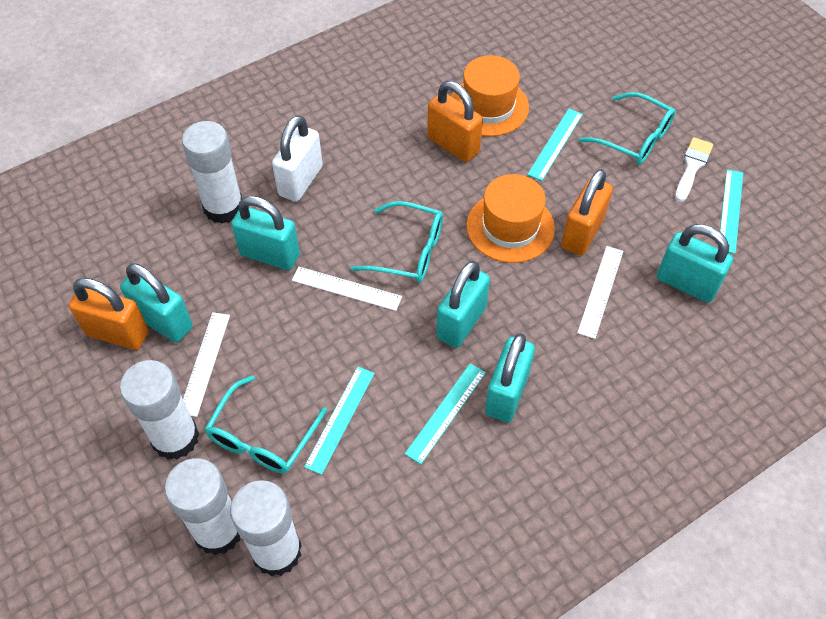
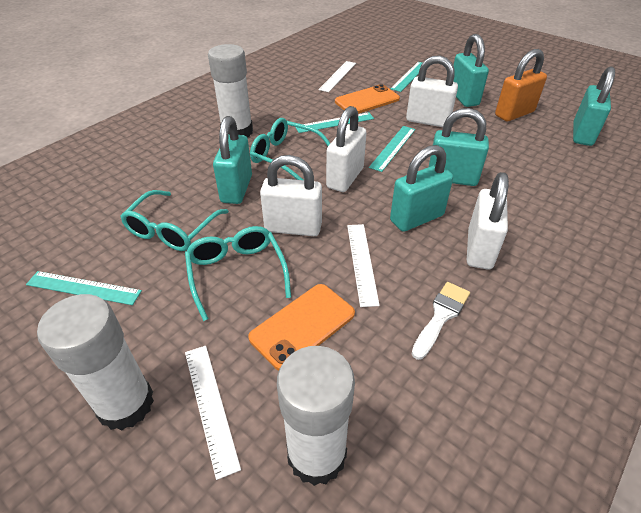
orange hat: [451,55,529,136] [466,174,555,263] = 2 -> none = 0
orange padlock: [69,278,149,350] [427,81,483,162] [561,169,613,256] = 3 -> [495,49,547,121] = 1
orange phone: none = 0 -> [248,284,355,371] [335,84,400,114] = 2
white glue stick: [120,360,199,460] [164,458,240,555] [182,121,242,224] [230,480,302,576] = 4 -> [37,294,154,431] [208,44,253,137] [277,346,355,486] = 3
white padlock: [272,115,323,202] = 1 -> [260,155,322,236] [326,106,367,192] [406,55,458,127] [467,172,509,270] = 4

